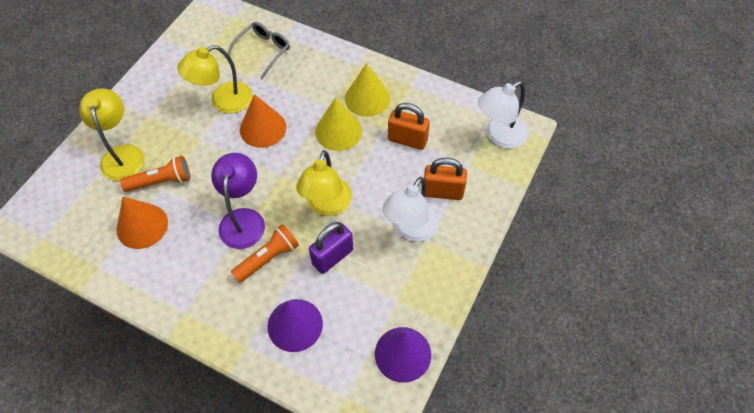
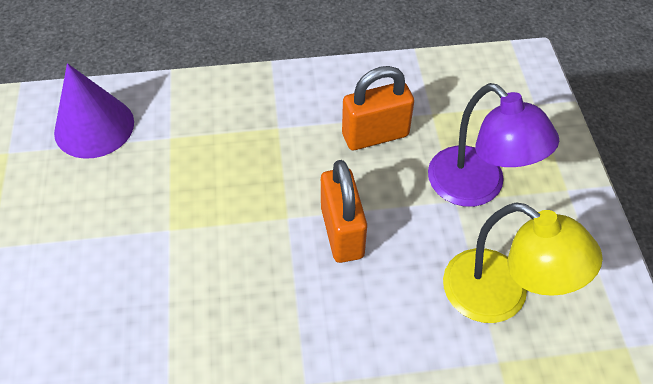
grey glasses: [228,22,290,79] = 1 -> none = 0
orange cone: [117,197,168,249] [240,94,287,148] = 2 -> none = 0
orange flashlight: [120,156,190,192] [231,224,299,283] = 2 -> none = 0
purple cone: [267,299,323,352] [375,327,431,383] = 2 -> [54,63,134,159] = 1
purple padlock: [309,222,353,274] = 1 -> none = 0
white lamp: [383,177,439,242] [478,81,529,149] = 2 -> none = 0
yellow cone: [315,97,362,151] [345,63,390,117] = 2 -> none = 0
yellow lamp: [79,88,144,181] [177,45,253,114] [296,150,352,216] = 3 -> [443,202,603,323] = 1

